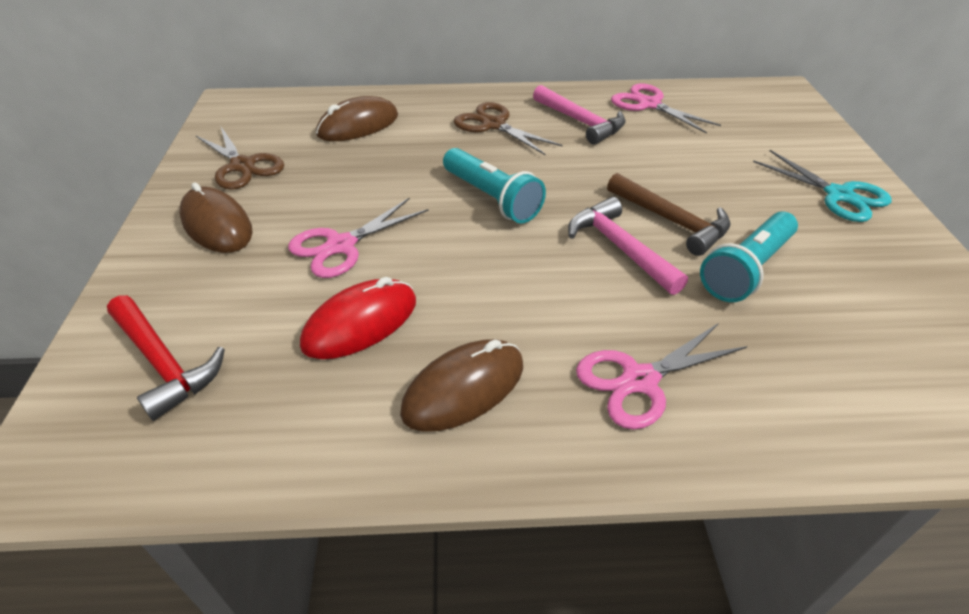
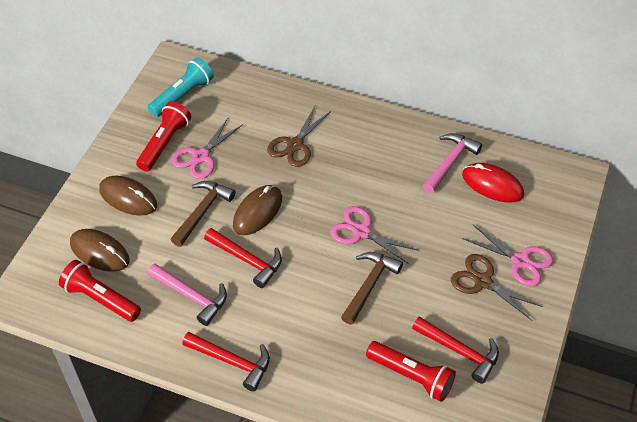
brown hammer: [607,173,731,256] = 1 -> [170,181,235,247] [341,252,403,325] = 2
red flashlight: none = 0 -> [59,260,141,322] [136,101,191,172] [366,341,456,402] = 3
red hammer: [107,295,225,421] = 1 -> [182,332,270,392] [204,228,282,288] [412,316,499,384] = 3
turquoise flashlight: [443,148,546,223] [700,211,798,302] = 2 -> [148,57,214,117] = 1
turquoise scissors: [753,150,892,222] = 1 -> none = 0

